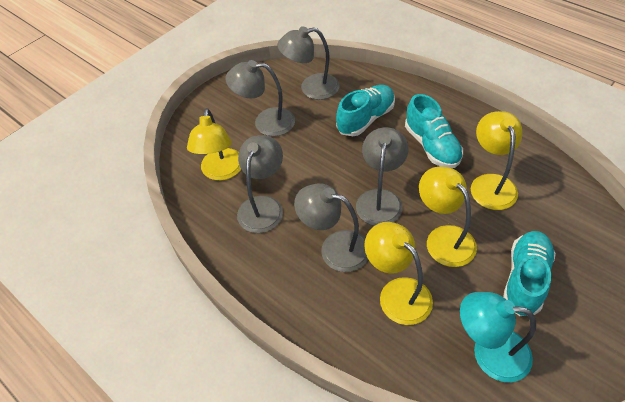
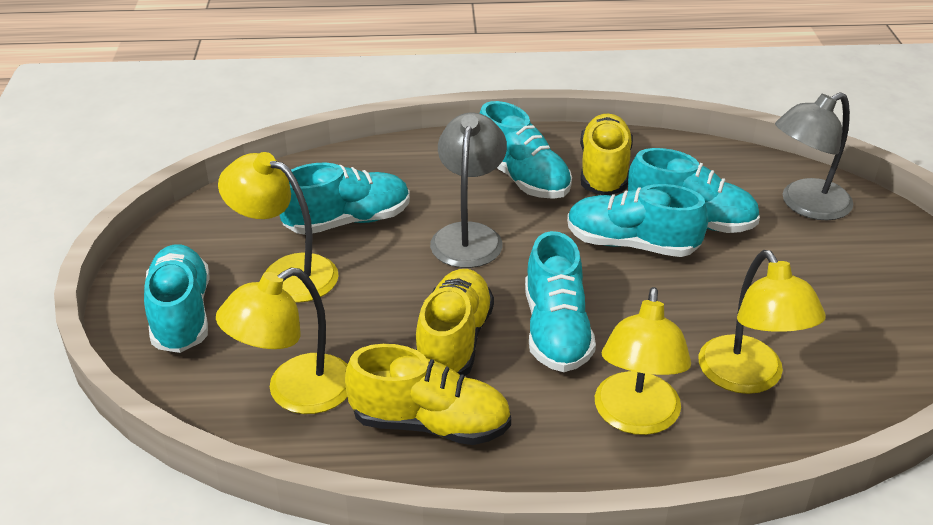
grey lamp: [226,60,295,136] [237,135,283,233] [277,26,340,100] [294,183,368,272] [356,127,408,226] = 5 -> [430,112,507,268] [775,92,853,220] = 2
turquoise lamp: [460,292,536,382] = 1 -> none = 0
turquoise shoe: [336,85,395,136] [405,94,463,168] [503,231,556,316] = 3 -> [144,244,210,353] [280,162,410,235] [480,101,572,199] [525,231,596,372] [567,184,708,257] [628,148,760,233] = 6
yellow shoe: none = 0 -> [345,344,511,445] [416,269,494,376] [580,114,633,195] = 3

